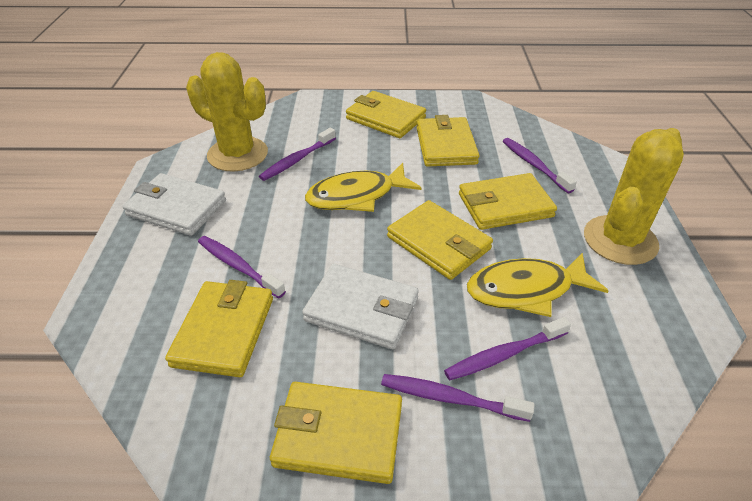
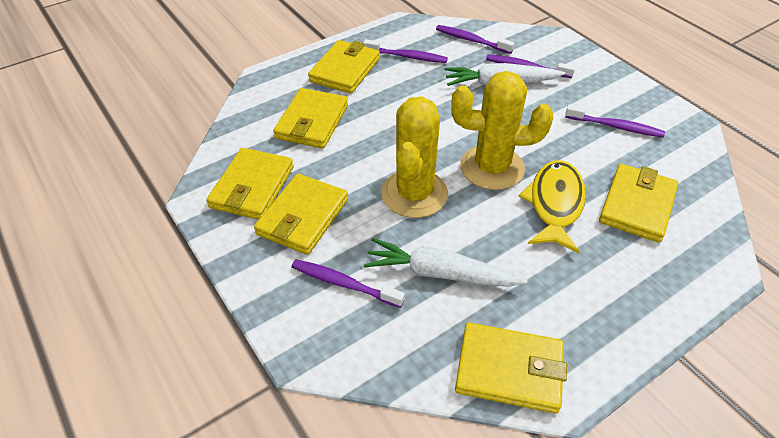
white carrot: none = 0 -> [364,238,527,287] [444,63,566,86] = 2
white wallet: [122,173,226,236] [302,264,419,349] = 2 -> none = 0
yellow fish: [305,163,422,212] [467,253,609,317] = 2 -> [519,160,586,253] = 1

